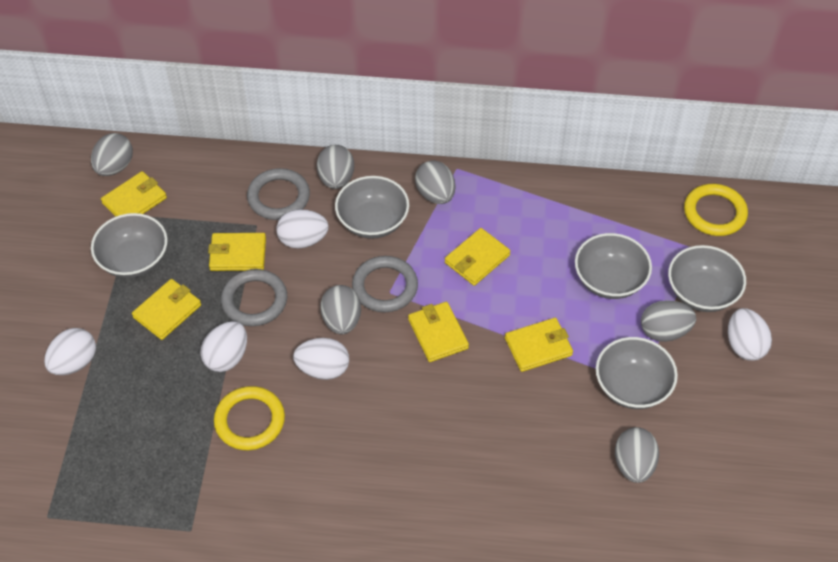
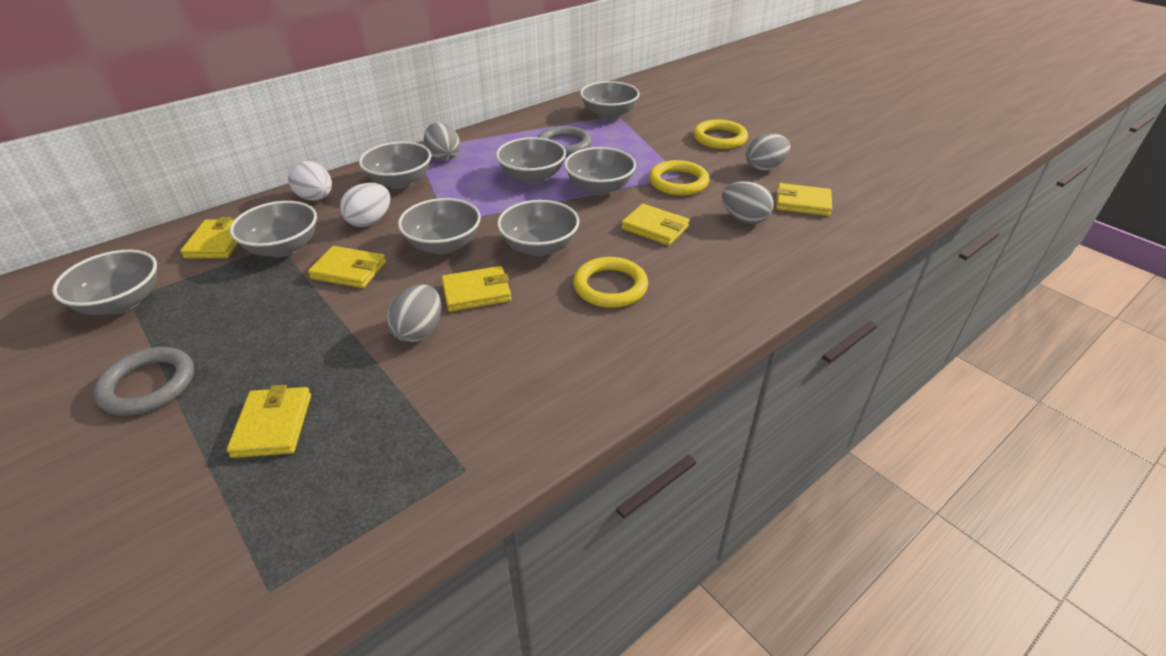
grey bowl: [91,213,168,278] [335,176,409,239] [575,233,652,299] [596,337,678,409] [668,245,746,312] = 5 -> [52,250,157,315] [230,201,317,257] [359,142,431,189] [398,198,481,254] [496,137,566,184] [497,200,579,256] [564,147,636,195] [580,81,640,120] = 8
grey egg: [91,133,133,176] [317,145,354,189] [320,285,361,334] [415,160,455,204] [615,427,659,483] [641,301,696,342] = 6 -> [386,284,441,342] [424,122,460,161] [722,181,774,224] [746,133,790,171] = 4
grey ring: [221,269,287,326] [247,168,310,220] [352,256,418,312] = 3 -> [93,347,194,416] [538,126,592,156] = 2
white egg: [44,328,96,375] [200,321,247,372] [276,209,328,249] [293,338,349,380] [728,308,772,361] = 5 -> [288,161,332,201] [340,183,390,227] = 2
yellow ring: [214,386,285,450] [684,184,748,236] = 2 -> [573,257,648,308] [649,160,709,196] [693,119,748,149] = 3

